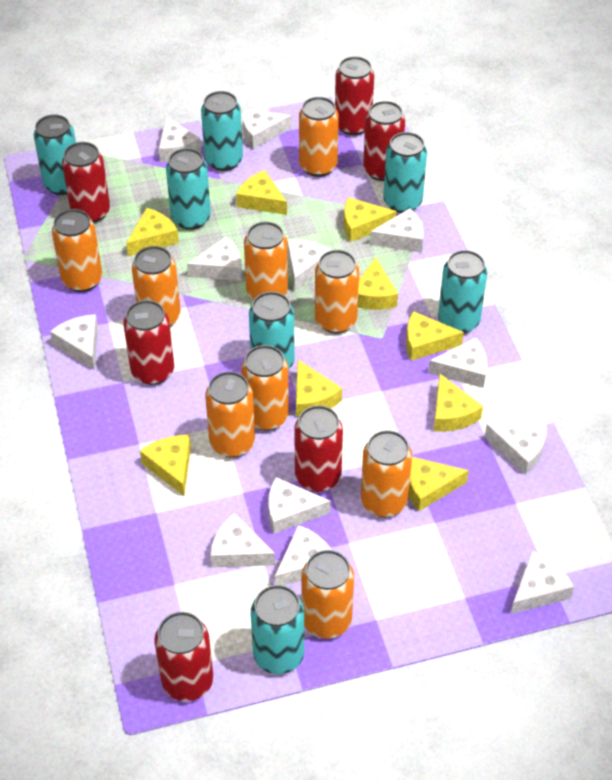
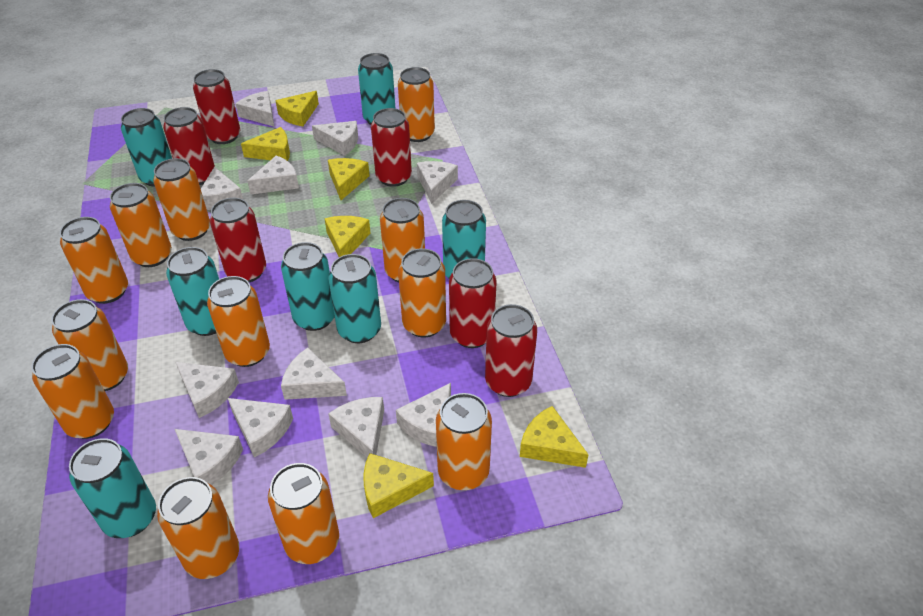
orange can: [52,209,103,292] [132,246,181,326] [205,371,255,458] [241,345,289,431] [244,222,288,299] [299,97,339,177] [301,550,354,639] [315,250,359,333] [361,430,412,517] = 9 -> [31,344,114,439] [51,299,128,391] [60,217,128,304] [110,183,172,267] [153,158,210,241] [157,477,239,579] [207,276,270,367] [268,463,339,564] [380,198,425,282] [398,67,435,142] [398,248,446,338] [436,393,492,490] = 12
white cheese: [50,314,98,370] [159,116,201,162] [187,236,242,281] [211,513,275,567] [242,108,292,149] [268,477,331,534] [275,525,332,585] [287,239,331,291] [370,208,424,253] [428,338,487,388] [485,424,547,475] [511,551,574,614] = 12 -> [175,362,239,418] [175,429,243,485] [201,167,243,210] [228,398,293,457] [235,91,274,126] [247,155,299,194] [281,348,347,400] [312,121,358,156] [328,397,384,458] [396,383,451,447] [417,161,458,204] = 11
yellow cheese: [126,208,179,256] [140,435,191,496] [236,170,287,215] [296,360,342,417] [344,197,397,242] [358,257,398,310] [406,311,464,361] [409,457,469,511] [434,374,483,432] = 9 -> [241,127,290,161] [275,91,319,126] [324,216,370,257] [328,158,370,200] [363,453,434,518] [520,406,589,468] = 6

